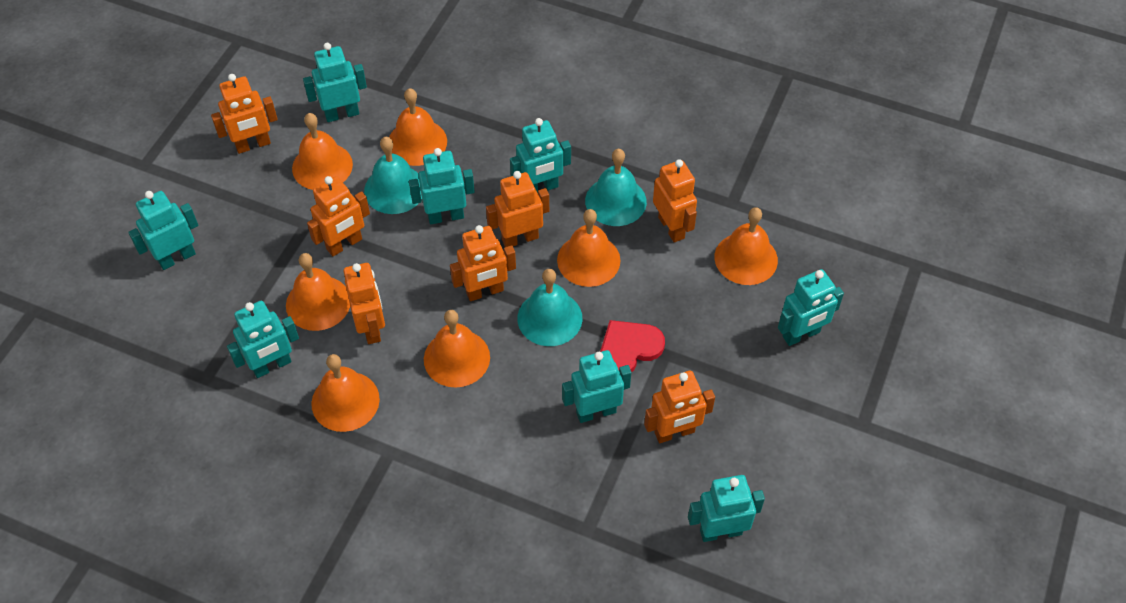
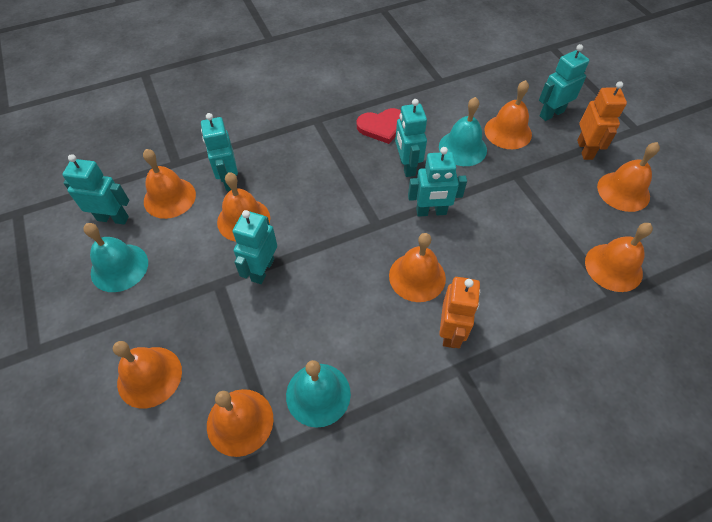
orange bell: [286,253,350,331] [292,113,353,190] [311,354,380,432] [389,88,447,166] [424,310,490,388] [557,209,621,287] [714,207,778,285] = 7 -> [113,341,182,408] [143,149,196,219] [207,389,273,457] [217,172,270,242] [389,233,446,302] [484,80,532,149] [585,223,653,292] [597,142,660,212] = 8
orange robot: [211,74,278,154] [307,176,370,256] [344,263,385,344] [450,225,516,301] [486,171,549,247] [644,371,715,443] [653,159,697,242] = 7 -> [439,277,480,348] [577,81,627,160] = 2
turquoise robot: [128,191,198,270] [227,301,299,378] [303,43,367,122] [409,148,475,224] [510,118,571,193] [562,350,631,423] [688,475,765,542] [778,269,844,346] = 8 -> [62,154,129,225] [201,113,238,191] [233,210,277,284] [395,99,427,177] [408,147,467,217] [539,44,589,121] = 6

